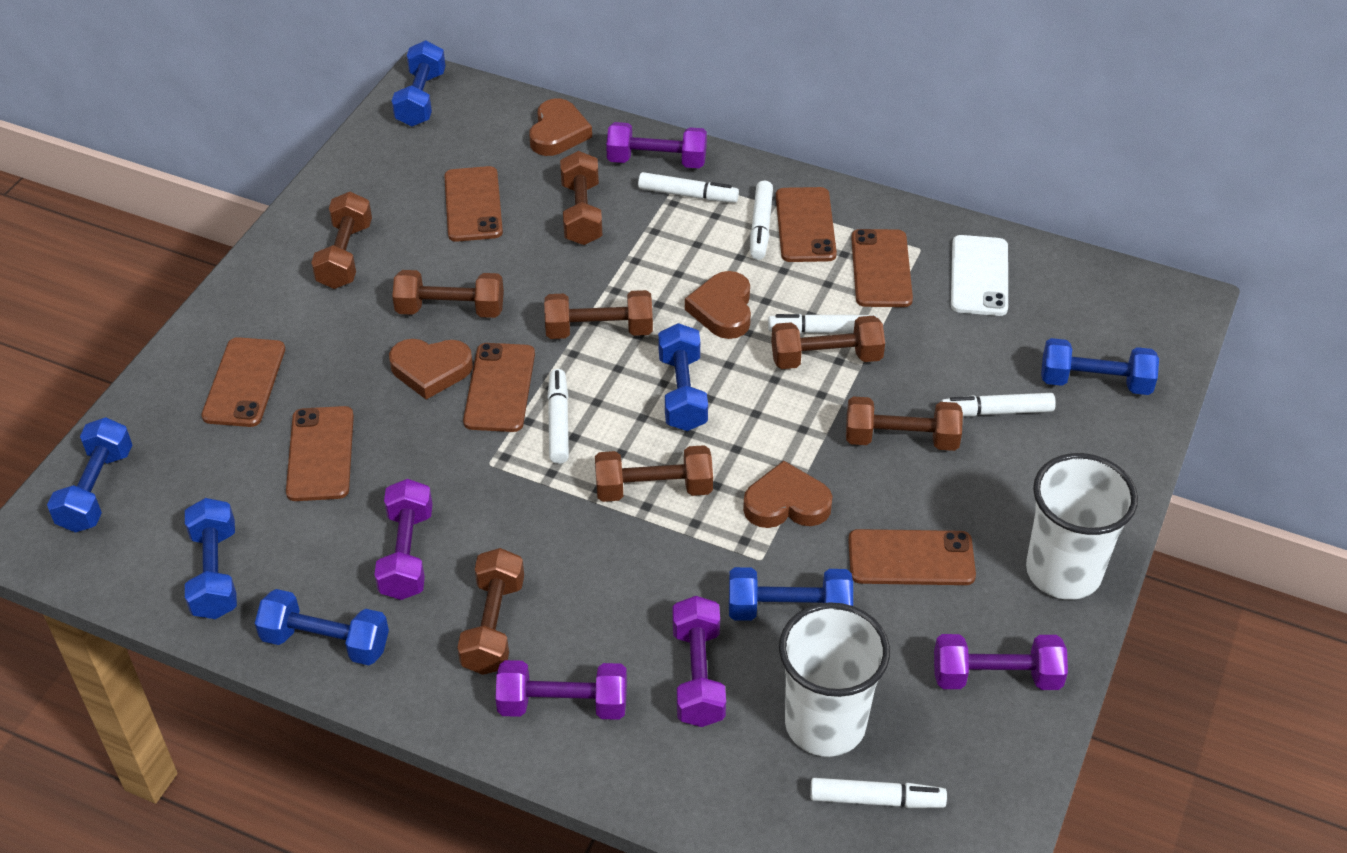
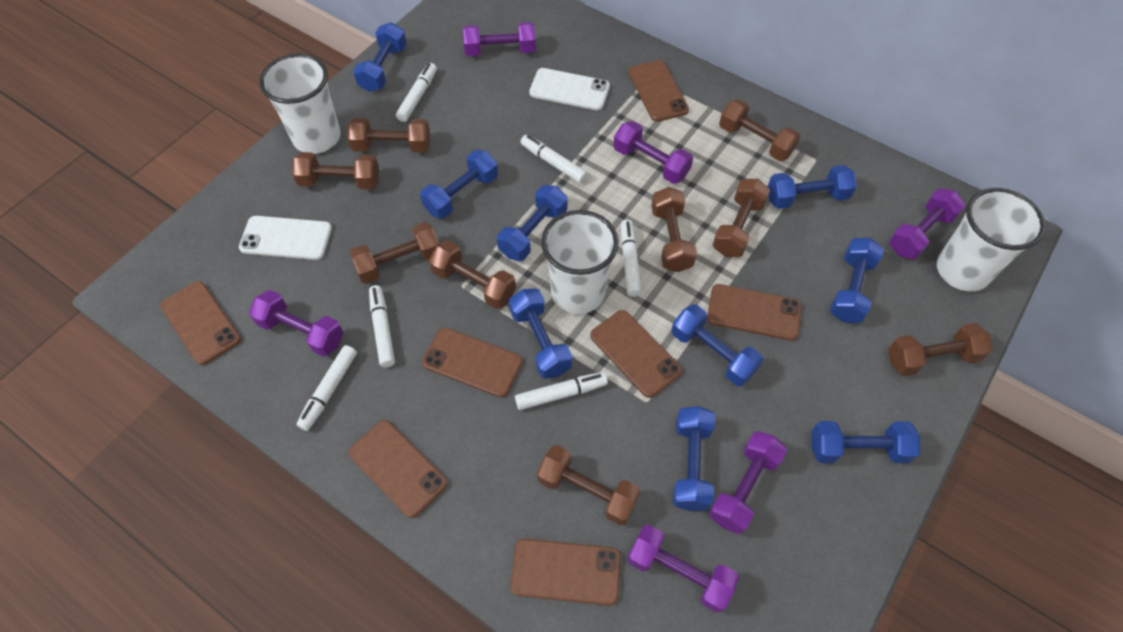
blue dumbbell: [47,417,132,533] [185,498,237,619] [255,589,389,665] [392,41,445,127] [658,323,708,431] [729,567,853,621] [1041,338,1159,395] = 7 -> [353,22,407,92] [420,150,498,219] [497,185,567,261] [509,289,572,379] [671,304,763,386] [673,406,715,511] [767,165,857,209] [812,421,920,463] [830,238,884,323] = 9
brown dumbbell: [311,192,372,289] [392,270,504,318] [457,548,524,675] [544,290,653,339] [560,151,603,245] [595,445,713,502] [771,316,885,369] [846,396,963,451] = 8 -> [292,152,379,189] [347,118,430,153] [350,222,440,284] [429,241,516,309] [537,445,641,526] [651,187,697,272] [713,179,770,257] [719,99,801,161] [889,323,992,376] = 9
brown heart: [389,339,473,400] [529,98,592,156] [685,271,751,339] [743,461,832,528] = 4 -> none = 0
purple dumbbell: [374,479,433,600] [495,660,627,720] [606,122,707,168] [673,596,726,727] [934,634,1068,690] = 5 -> [249,290,343,357] [463,22,536,56] [613,121,693,184] [627,525,739,613] [709,431,787,534] [889,188,966,259] = 6
white cup: [779,602,890,757] [1026,453,1138,600] = 2 -> [259,53,341,154] [541,210,619,314] [937,188,1046,292] = 3
white phone: [951,235,1008,316] = 1 -> [239,216,332,260] [529,68,610,110] = 2

